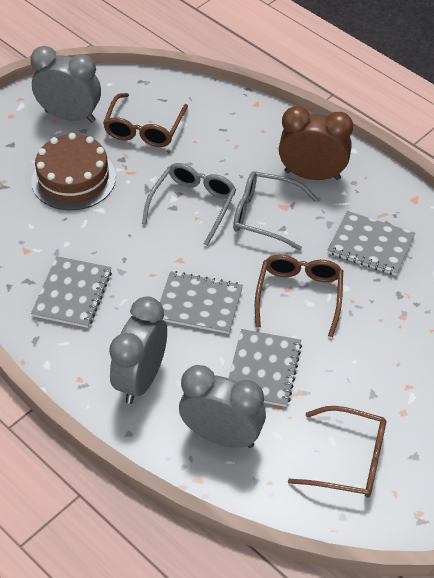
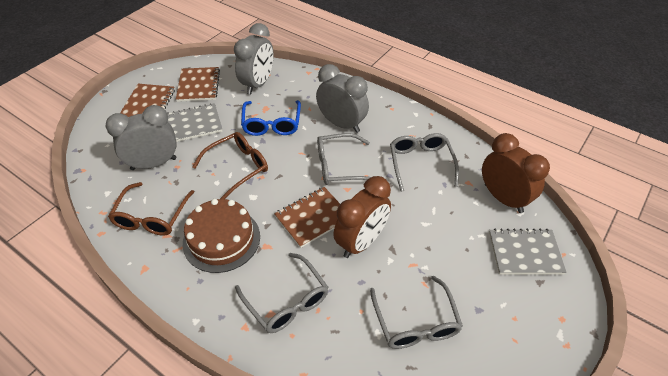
blue glasses: none = 0 -> [241,100,301,136] = 1
brown clock: [279,106,353,180] = 1 -> [333,176,391,258] [482,133,550,213] = 2
brown glasses: [103,93,188,147] [255,255,343,337] [288,406,386,498] = 3 -> [108,182,194,236] [192,132,268,199] = 2
brown notebook: none = 0 -> [120,84,175,117] [176,67,220,102] [274,187,340,248] = 3
grey glasses: [142,163,236,246] [233,171,318,250] = 2 -> [235,253,328,333] [317,133,371,185] [370,276,463,349] [390,133,459,192] = 4
grey notebook: [31,256,112,328] [160,271,243,334] [229,329,302,407] [328,211,415,276] = 4 -> [167,103,222,142] [489,228,567,275] = 2

